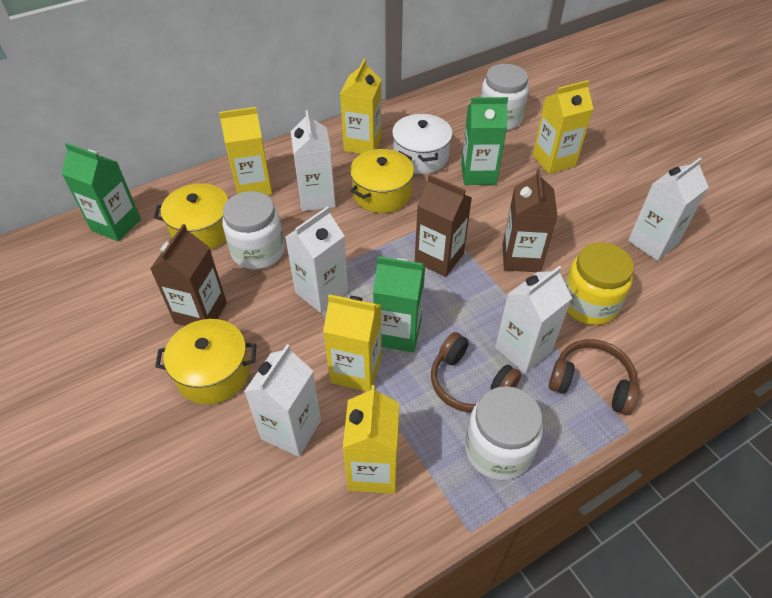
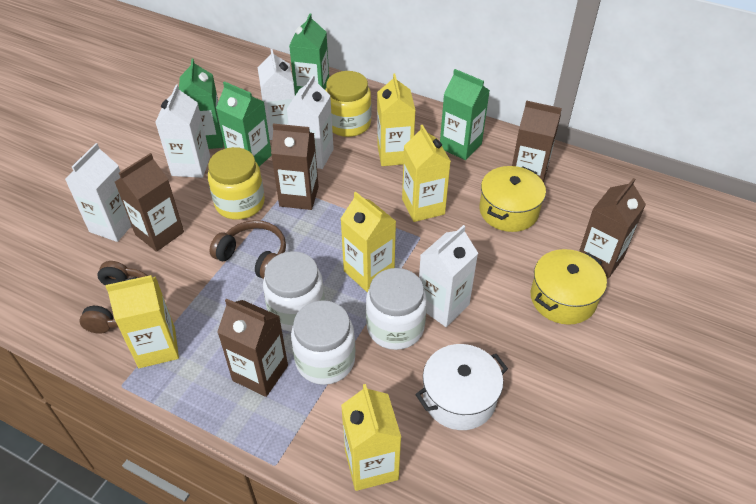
brown carton: [150,224,227,326] [415,175,472,277] [503,169,558,272] = 3 -> [115,153,184,252] [217,299,288,397] [271,124,319,210] [512,100,562,183] [579,178,646,279] = 5
green carton: [61,143,141,241] [373,256,425,353] [461,97,508,185] = 3 -> [179,58,224,149] [216,81,272,166] [289,13,329,95] [440,69,490,160] = 4
yellow jar: [565,242,634,325] = 1 -> [208,147,265,220] [325,71,372,137] = 2
yellow pot: [154,183,229,250] [155,319,256,404] [350,149,414,213] = 3 -> [479,166,546,232] [531,249,607,325] = 2

